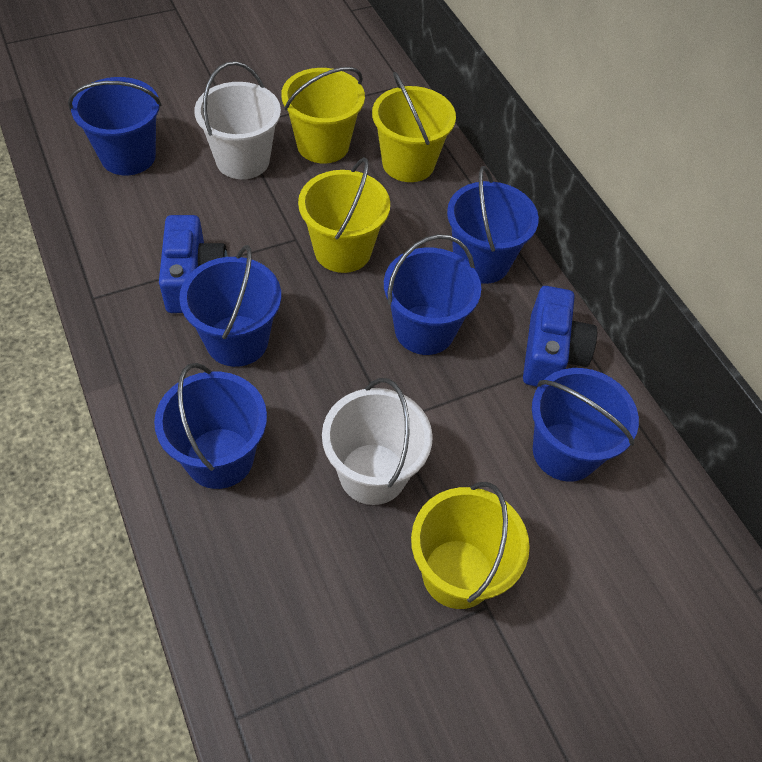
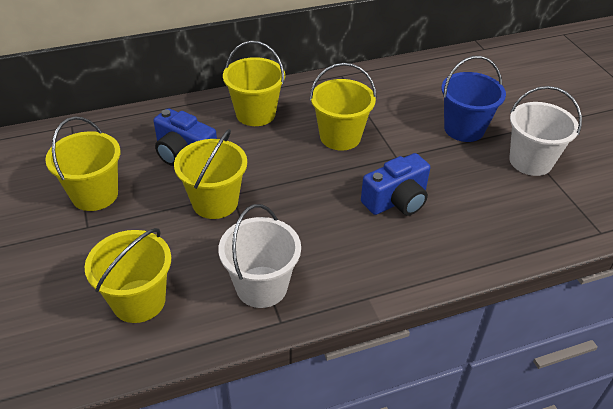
blue bucket: [68,77,161,175] [154,363,267,489] [179,245,281,367] [384,234,481,355] [447,166,539,284] [532,368,639,482] = 6 -> [441,56,506,142] = 1
yellow bucket: [281,67,365,164] [298,157,390,273] [372,72,456,182] [411,482,530,609] = 4 -> [45,116,120,211] [85,228,171,323] [174,129,247,219] [223,41,285,126] [310,63,377,150] = 5

